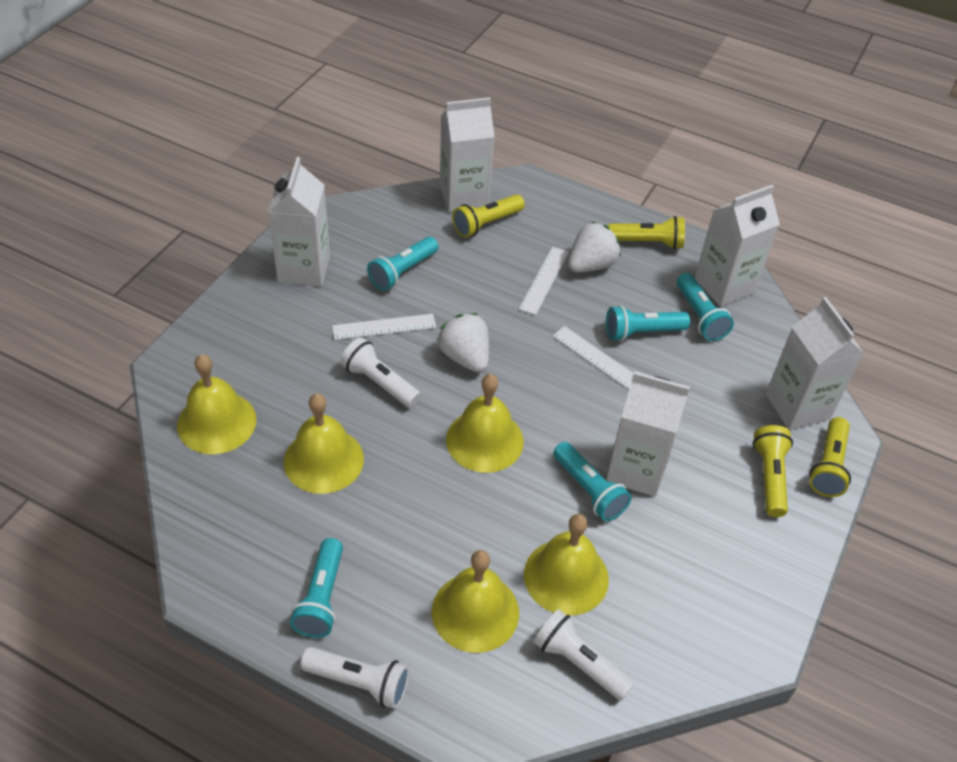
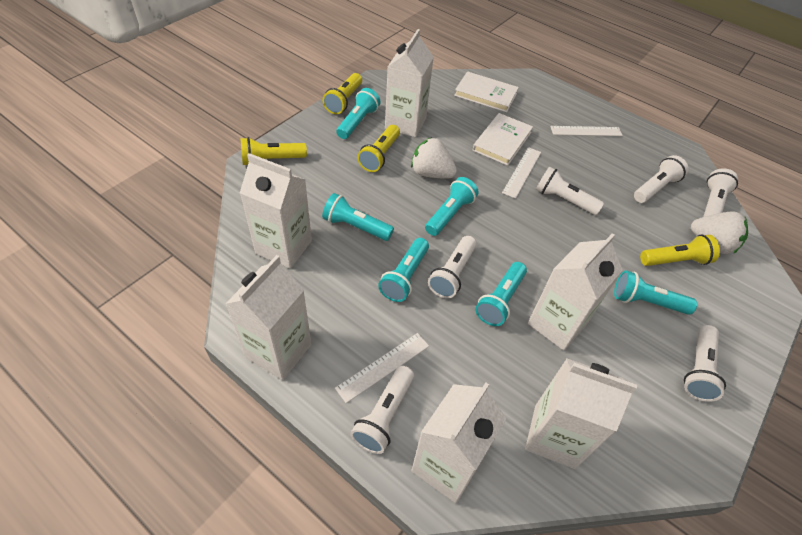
turquoise flashlight: [290,538,343,638] [367,237,438,291] [553,442,632,521] [606,305,690,341] [677,273,734,341] = 5 -> [322,193,394,241] [336,88,381,139] [378,238,429,302] [425,177,479,236] [475,262,527,326] [614,270,697,315] = 6
white book: none = 0 -> [454,71,519,112] [473,113,533,166] = 2
white carton: [268,157,330,286] [440,97,495,212] [606,371,690,497] [695,185,780,307] [765,297,864,430] = 5 -> [225,255,311,380] [240,153,312,269] [385,29,434,137] [411,382,507,503] [525,358,637,469] [528,233,623,351] = 6
white flashlight: [301,647,409,709] [340,337,421,408] [534,609,635,701] = 3 -> [350,366,414,454] [428,236,477,298] [536,166,604,215] [634,155,689,203] [684,325,726,402] [703,168,738,217] = 6
yellow bell: [177,354,257,454] [284,393,364,494] [432,550,519,653] [446,374,524,473] [524,514,609,615] = 5 -> none = 0

